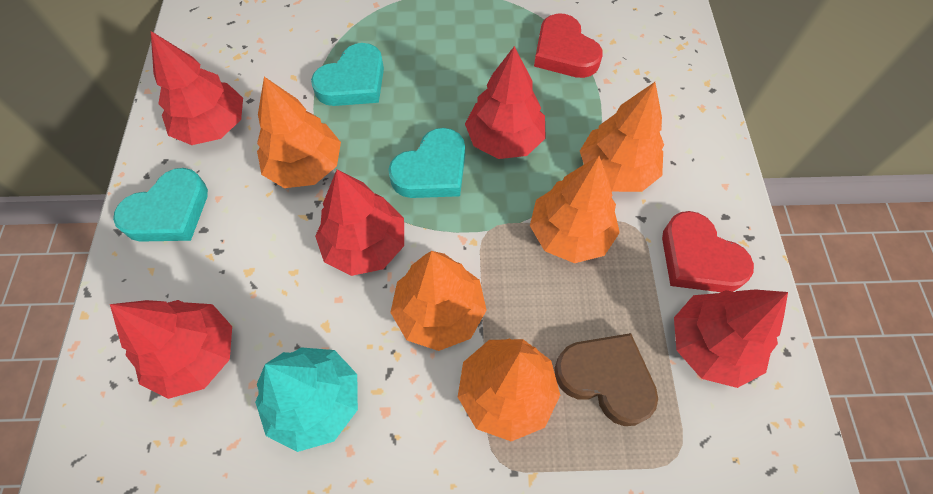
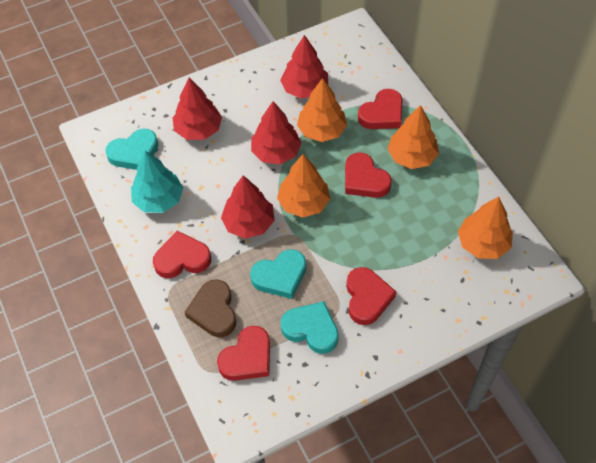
orange tree: [257,77,341,188] [390,251,487,351] [458,339,560,441] [530,156,620,263] [580,82,664,192] = 5 -> [277,154,330,217] [297,78,347,142] [388,105,439,169] [458,197,513,259] = 4
red heart: [534,14,603,78] [662,211,754,292] = 2 -> [153,231,211,278] [217,326,270,381] [345,152,392,198] [346,267,396,325] [358,89,402,129] = 5
red tree: [110,300,232,399] [151,31,243,145] [315,169,404,276] [465,46,546,159] [674,289,788,388] = 5 -> [172,78,222,140] [221,175,275,239] [251,101,302,164] [280,35,328,98] = 4

